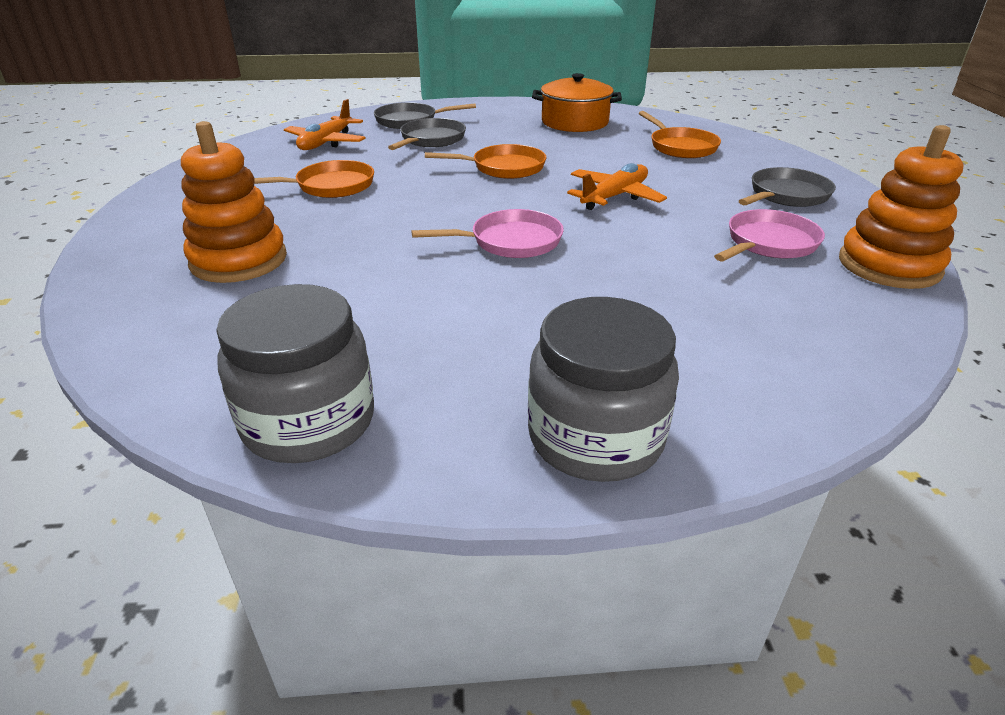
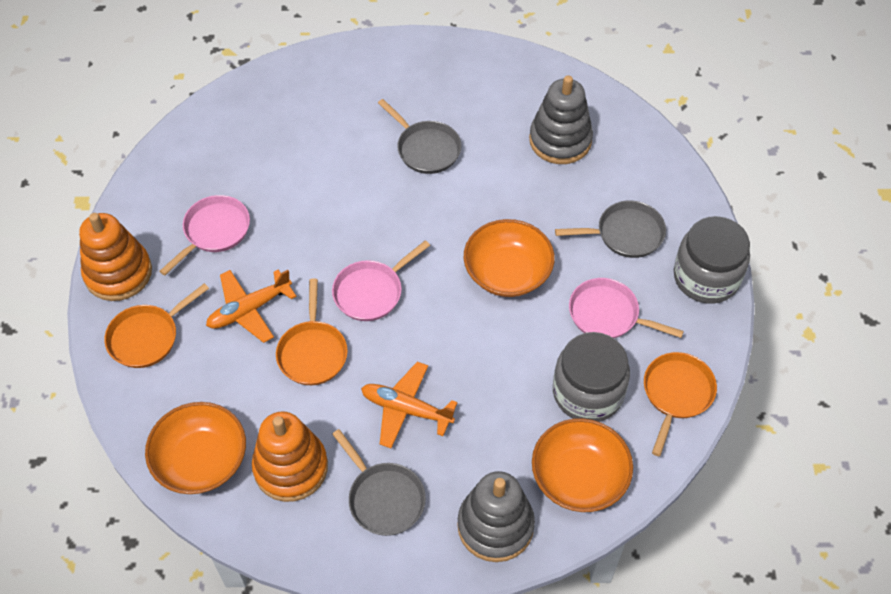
grey stacking toy: none = 0 -> [457,471,535,562] [529,75,593,164] = 2
orange bowl: none = 0 -> [145,402,246,494] [464,219,555,297] [532,418,633,512] = 3
orange pot: [532,73,622,132] = 1 -> none = 0
pink pan: [412,209,564,258] [714,209,825,261] = 2 -> [159,195,250,275] [332,240,430,321] [569,278,684,338] = 3

